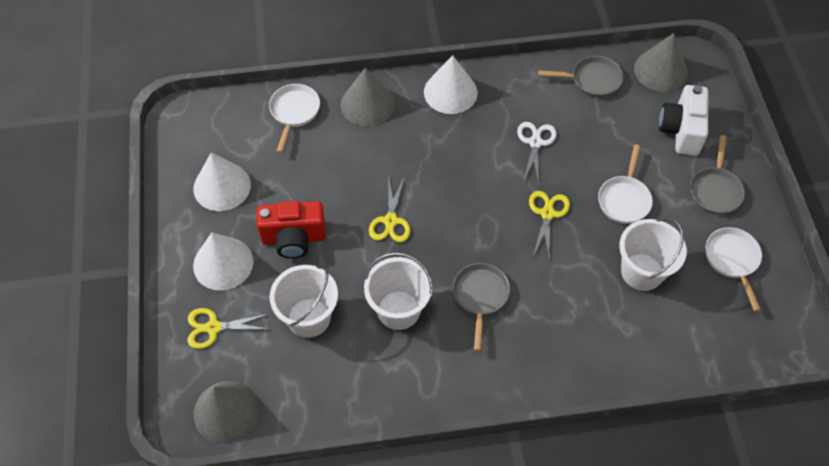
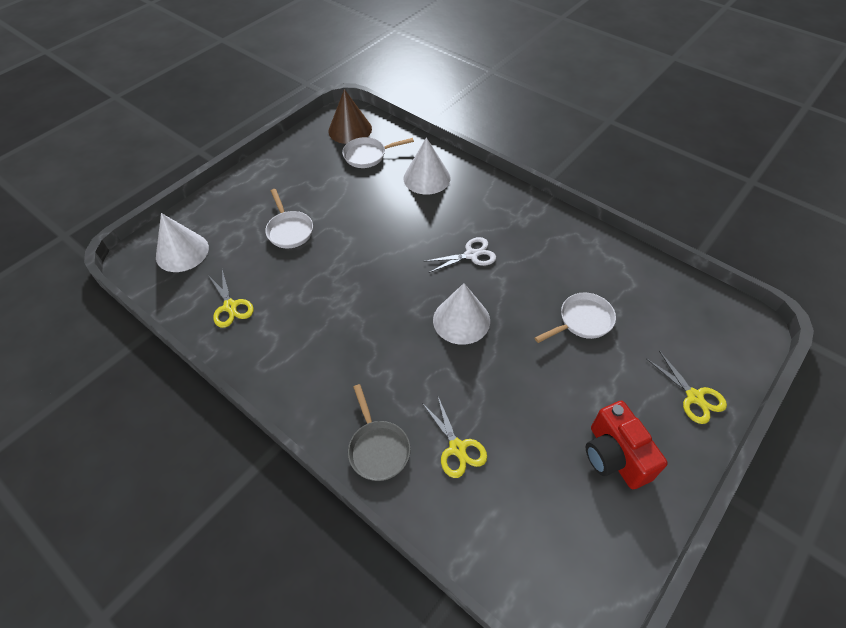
brown cone: none = 0 -> [329,89,372,144] = 1
grey cone: [194,381,259,443] [341,68,395,126] [634,33,688,92] = 3 -> none = 0
grey pan: [453,263,510,351] [538,56,623,97] [690,135,745,215] = 3 -> [348,384,411,481] = 1
white bucket: [270,265,338,338] [364,252,433,330] [620,218,687,291] = 3 -> none = 0
white camera: [659,85,708,156] = 1 -> none = 0

